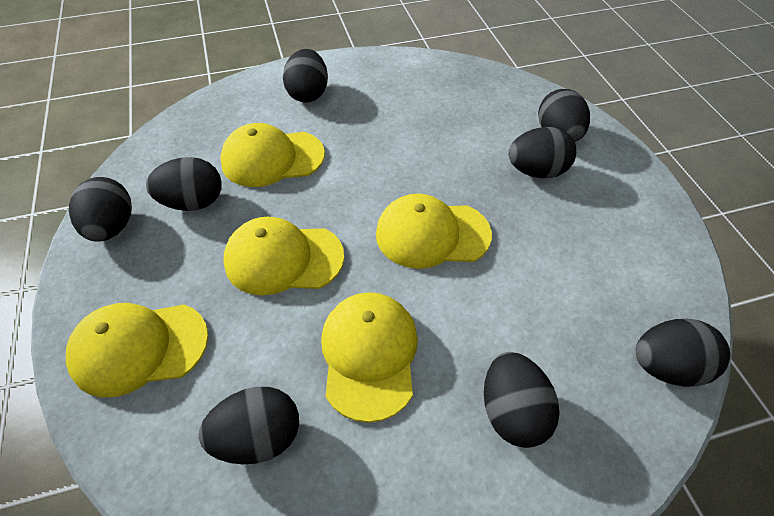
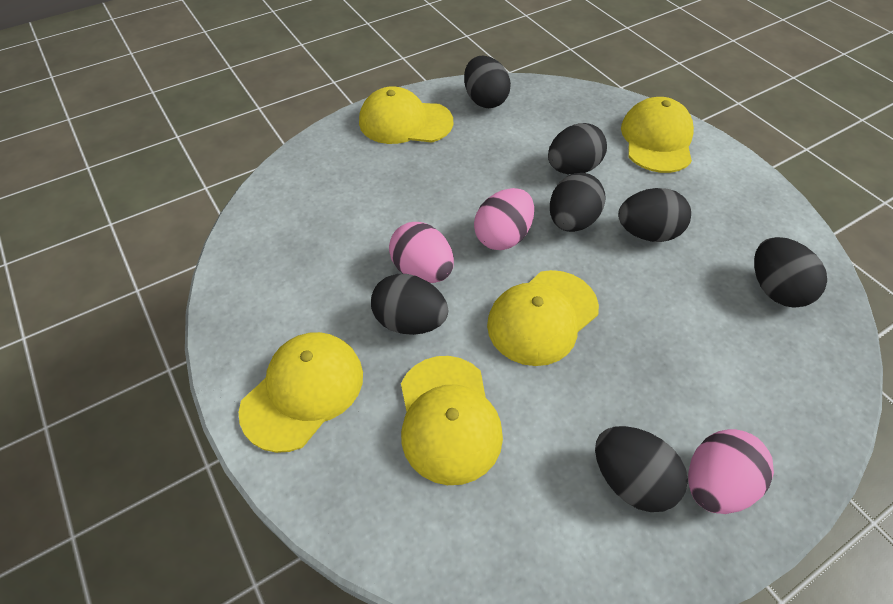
black egg: [69,177,132,242] [146,157,222,211] [199,387,299,464] [283,49,328,103] [484,352,560,448] [508,127,576,178] [538,89,590,142] [636,319,730,387] = 8 -> [371,274,448,335] [464,56,511,108] [548,123,607,175] [550,173,605,232] [595,426,688,512] [618,188,691,242] [754,237,827,308] = 7
pink egg: none = 0 -> [389,222,454,283] [474,188,534,250] [688,429,774,514] = 3

